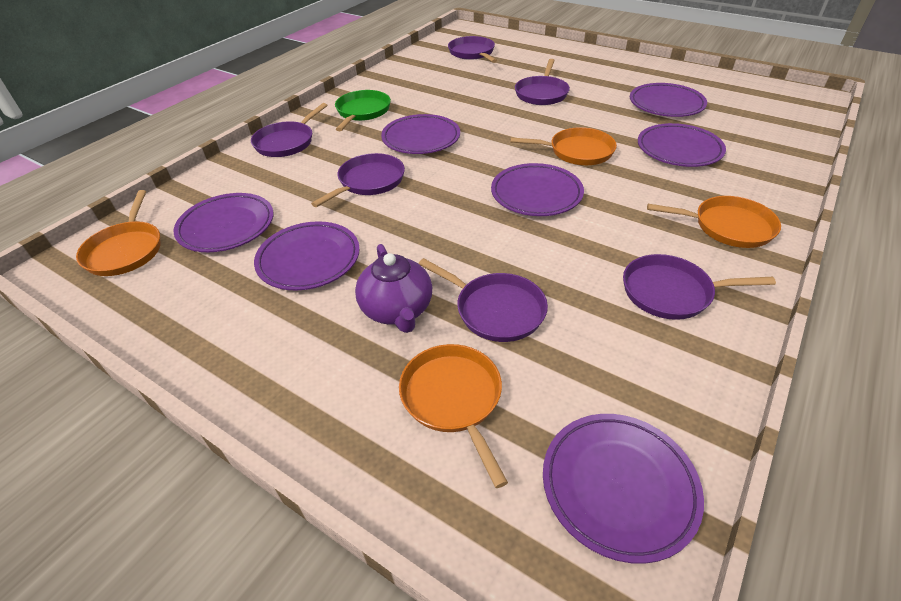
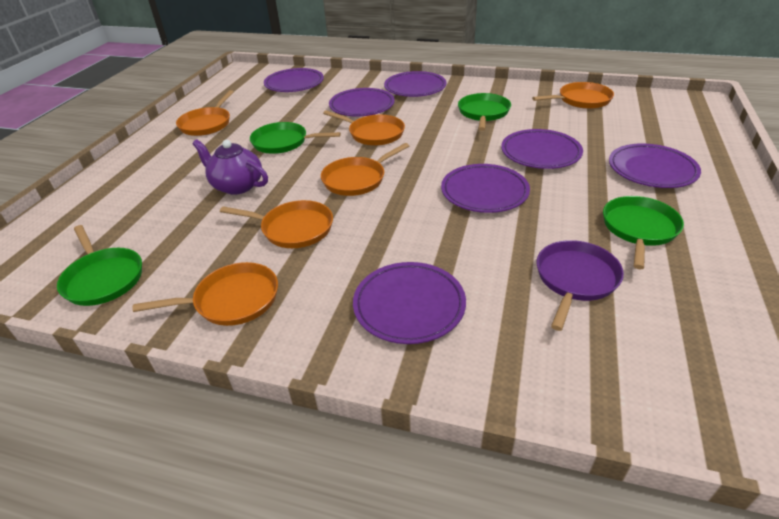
green pan: [335,90,391,131] = 1 -> [57,225,142,306] [250,122,341,154] [458,93,511,131] [603,196,684,269] = 4
orange pan: [76,190,161,276] [399,344,508,488] [510,127,617,165] [647,196,781,248] = 4 -> [133,262,278,326] [176,90,234,136] [220,200,333,248] [321,143,409,196] [323,110,405,146] [532,82,614,109] = 6
purple pan: [251,103,328,157] [311,153,405,207] [418,258,548,342] [448,36,497,63] [515,59,570,105] [623,254,776,320] = 6 -> [537,240,624,331] = 1

